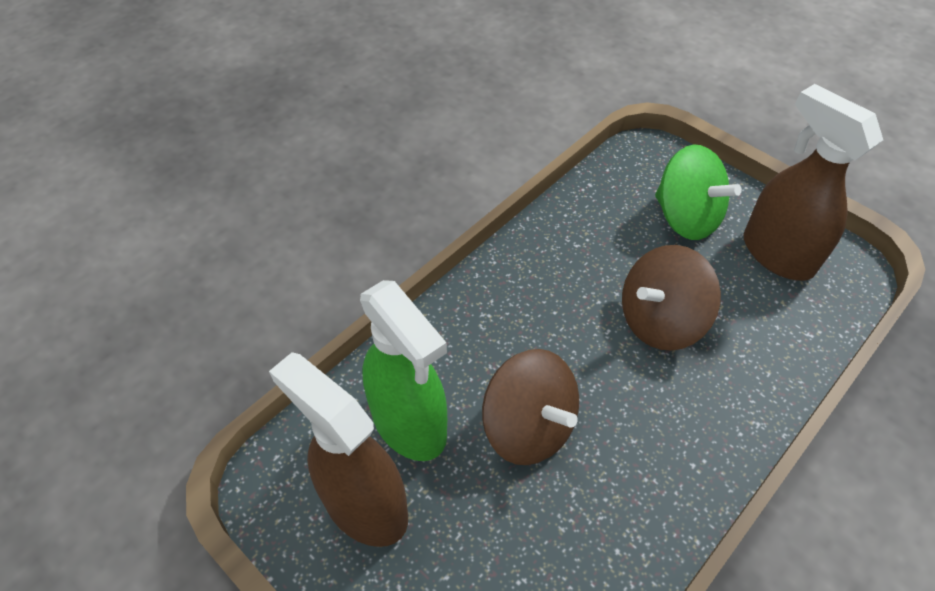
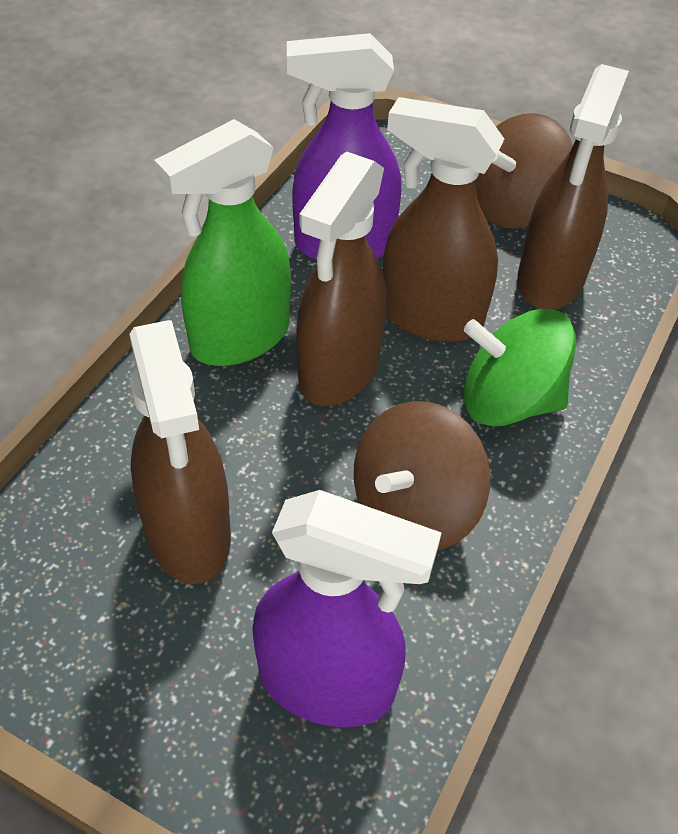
brown spray bottle: [269,352,408,547] [743,84,883,281] = 2 -> [129,320,231,584] [296,151,387,406] [382,97,504,342] [517,64,629,310] = 4
purple spray bottle: none = 0 -> [252,490,442,727] [287,33,402,261] = 2

